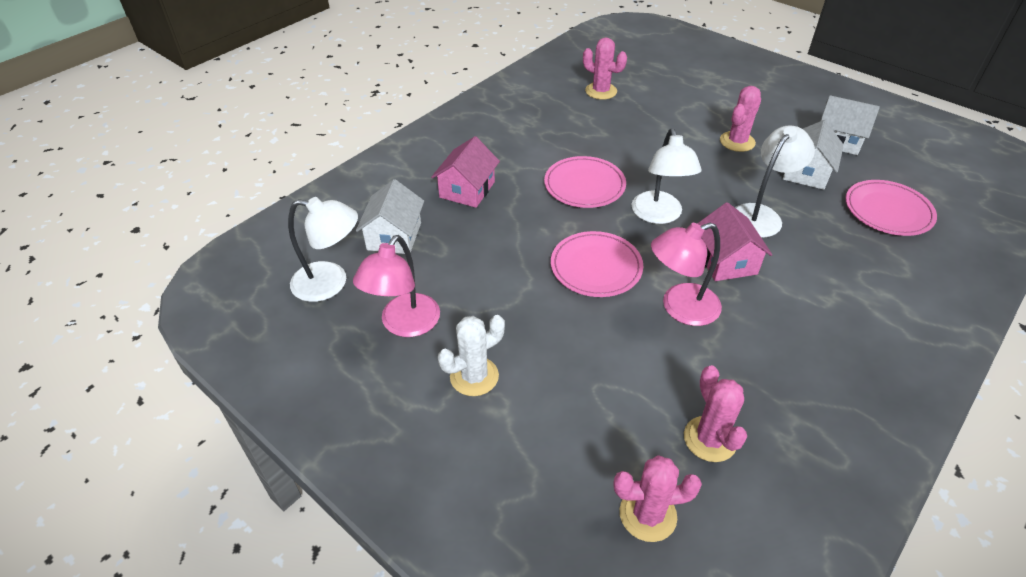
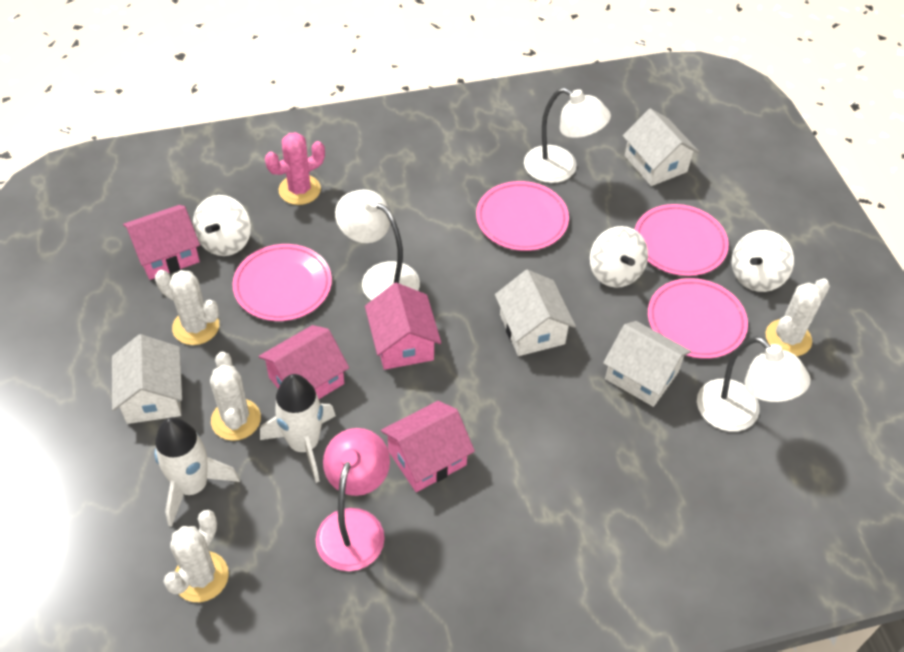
pink cactus: [583,37,627,100] [614,455,702,542] [684,365,747,462] [720,86,761,152] = 4 -> [265,132,325,205] = 1
pink house: [431,136,500,208] [697,202,772,281] = 2 -> [123,205,200,280] [259,325,349,399] [365,283,441,370] [381,401,475,492] = 4
pink lamp: [353,235,440,337] [651,223,722,326] = 2 -> [315,428,390,571] = 1
pink plate: [544,156,626,208] [551,231,643,297] [845,180,937,236] = 3 -> [232,244,332,321] [476,181,569,251] [635,204,729,276] [648,278,748,359] = 4
white cactus: [438,315,505,396] = 1 -> [155,270,219,345] [163,510,229,602] [210,352,261,441] [766,278,830,356] = 4
white house: [356,179,424,254] [783,120,844,190] [821,95,880,155] = 3 -> [112,334,182,424] [495,270,576,356] [603,321,691,407] [623,108,699,186] = 4
white rocket: none = 0 -> [154,417,240,527] [260,374,336,483] = 2
white spinning top: none = 0 -> [193,195,251,256] [590,226,648,288] [732,230,794,292] = 3

